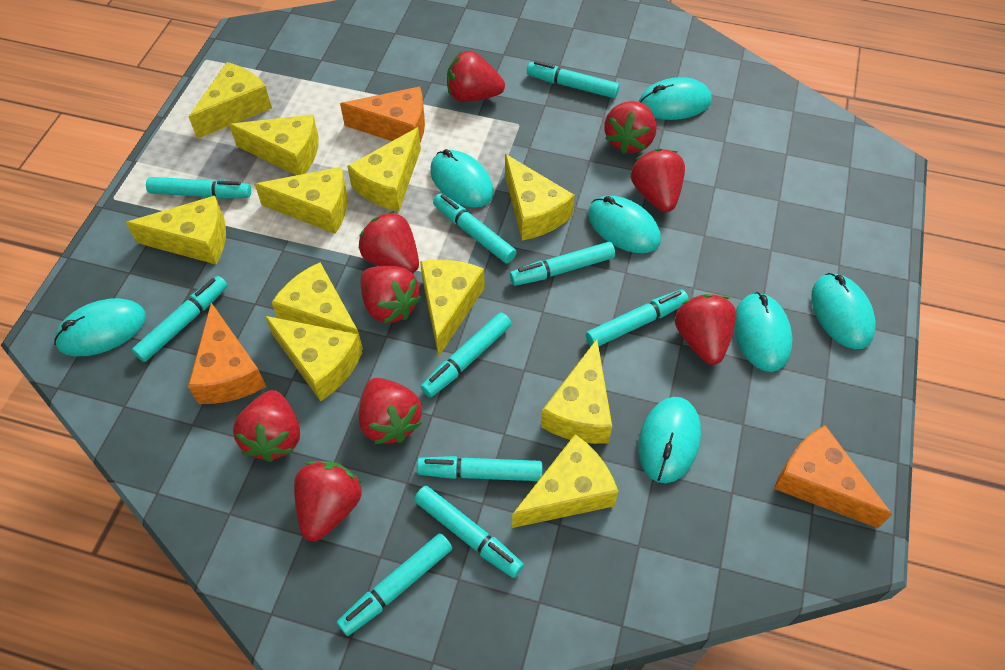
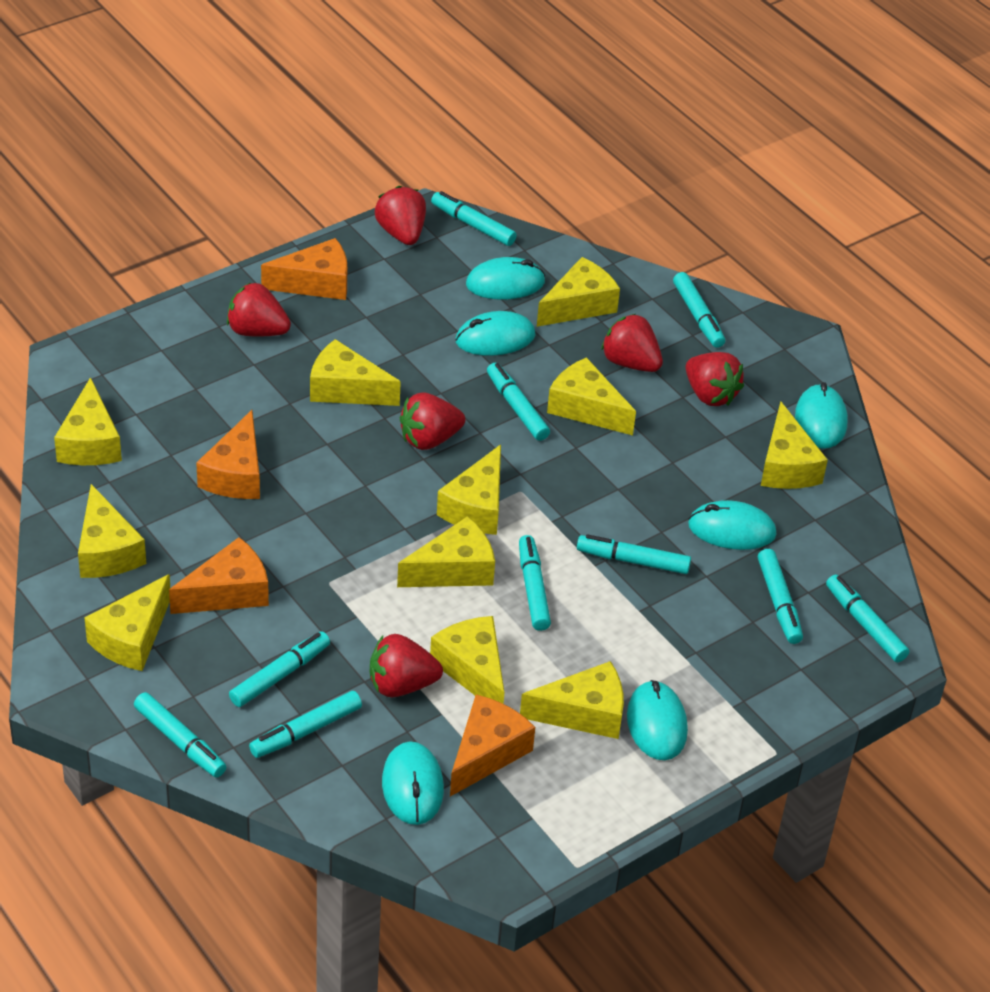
orange cheese: [188,303,266,404] [340,87,425,142] [774,425,892,528] = 3 -> [169,537,269,614] [196,410,260,499] [261,238,347,300] [450,695,535,796] = 4
red strawberry: [233,390,300,462] [294,461,361,541] [358,211,419,273] [359,378,422,444] [360,266,421,324] [447,51,505,102] [604,101,657,154] [631,148,685,212] [675,294,736,365] = 9 -> [227,282,291,337] [370,634,443,697] [375,186,426,245] [400,392,465,450] [601,314,663,372] [686,352,744,406] = 6
turquoise mouse: [54,298,146,356] [430,149,494,207] [588,196,661,253] [638,397,701,483] [639,77,712,120] [734,292,792,372] [811,273,876,349] = 7 -> [382,741,444,825] [455,311,535,356] [466,257,545,300] [627,680,688,760] [688,500,777,550] [795,382,848,449] = 6

